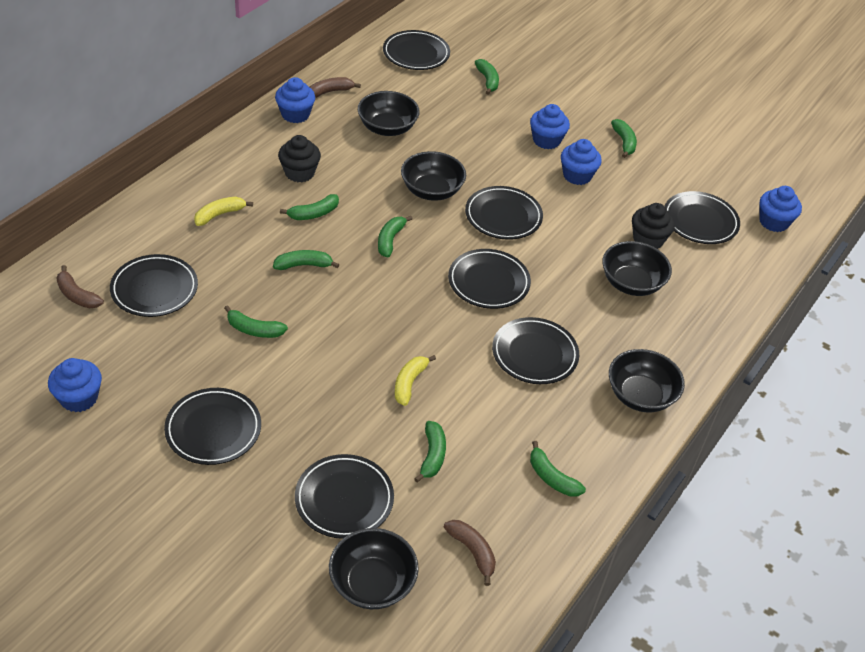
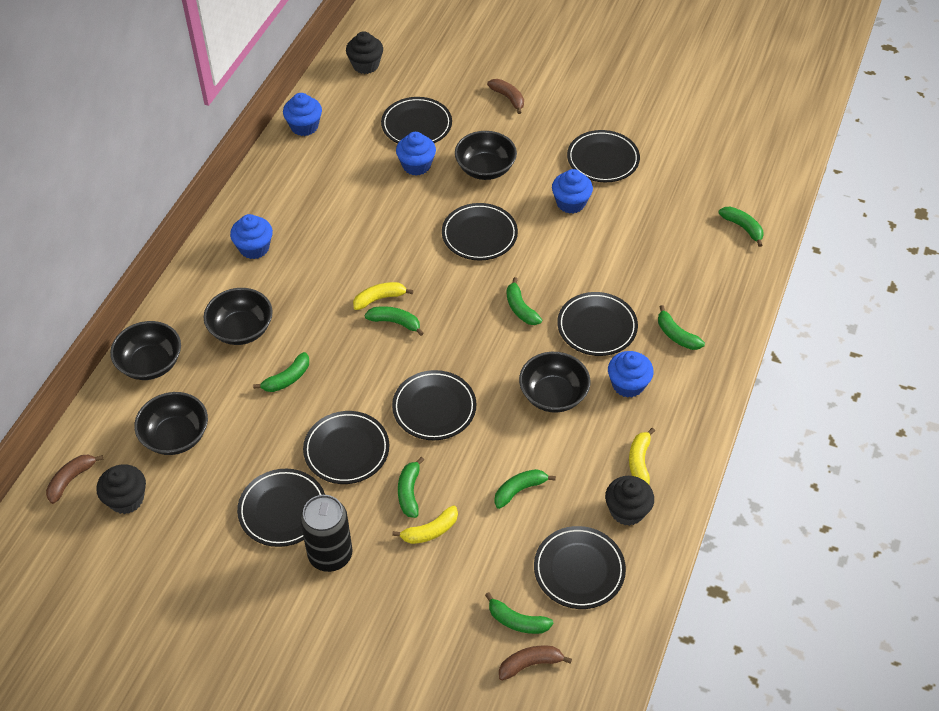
black can: none = 0 -> [300,495,353,572] = 1
black cupcake: [278,135,321,182] [632,203,675,249] = 2 -> [96,464,146,514] [346,31,383,74] [605,476,654,526] = 3
yellow banana: [194,197,253,226] [395,355,436,406] = 2 -> [353,282,413,310] [392,505,458,544] [629,428,655,484] = 3

